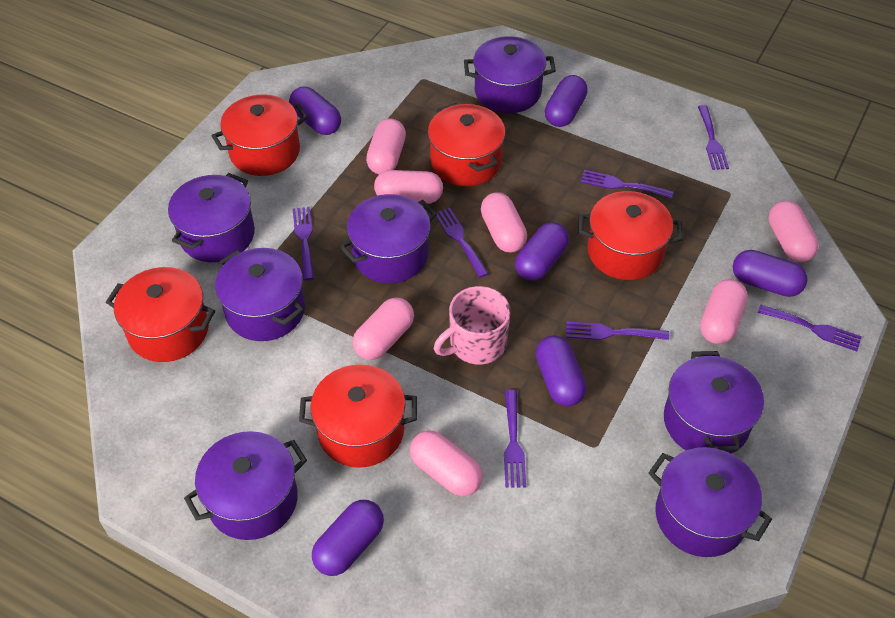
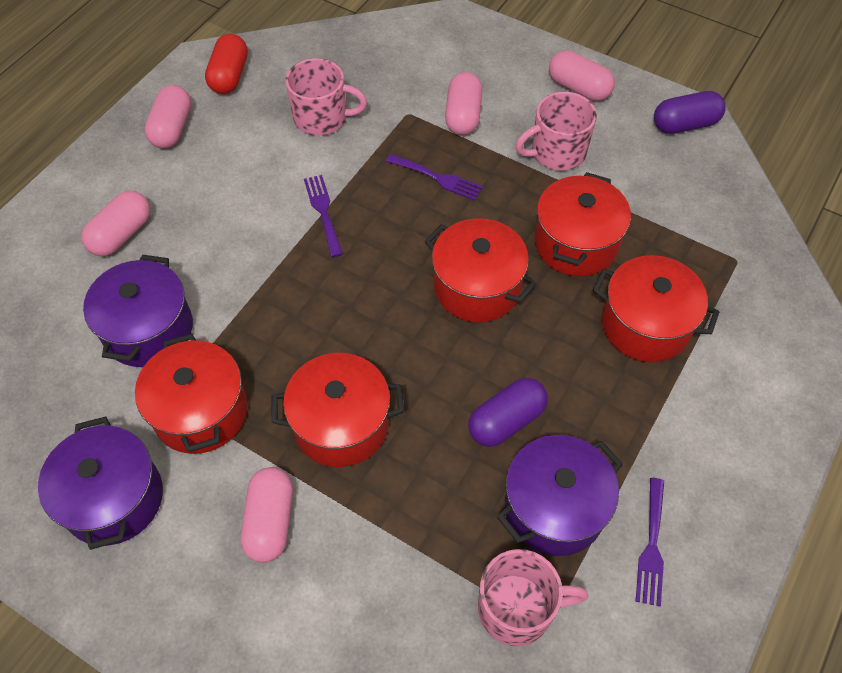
pink capsule: [353,297,414,360] [366,119,406,174] [374,170,443,204] [410,430,483,496] [481,192,527,253] [700,279,748,344] [768,201,819,262] = 7 -> [81,191,150,256] [144,85,191,148] [241,467,293,563] [445,72,482,135] [549,50,615,101] = 5
pink mug: [434,286,510,364] = 1 -> [285,58,367,135] [478,549,588,646] [516,92,597,170] = 3
purple capsule: [289,87,341,135] [312,500,384,576] [515,222,569,281] [536,335,586,406] [545,75,588,127] [733,250,808,297] = 6 -> [468,378,548,447] [654,91,726,134] = 2
purple fork: [293,207,314,281] [436,208,489,278] [504,390,526,488] [566,321,669,340] [581,170,674,199] [698,105,729,170] [758,304,862,351] = 7 -> [304,175,343,257] [386,154,483,201] [636,478,664,606] = 3
purple pot: [168,173,255,262] [184,431,307,540] [215,248,305,341] [340,194,437,283] [464,36,556,113] [649,447,772,557] [664,351,764,454] = 7 -> [38,417,163,550] [83,255,193,367] [497,435,623,556] = 3
red capsule: none = 0 -> [205,34,248,94] = 1

